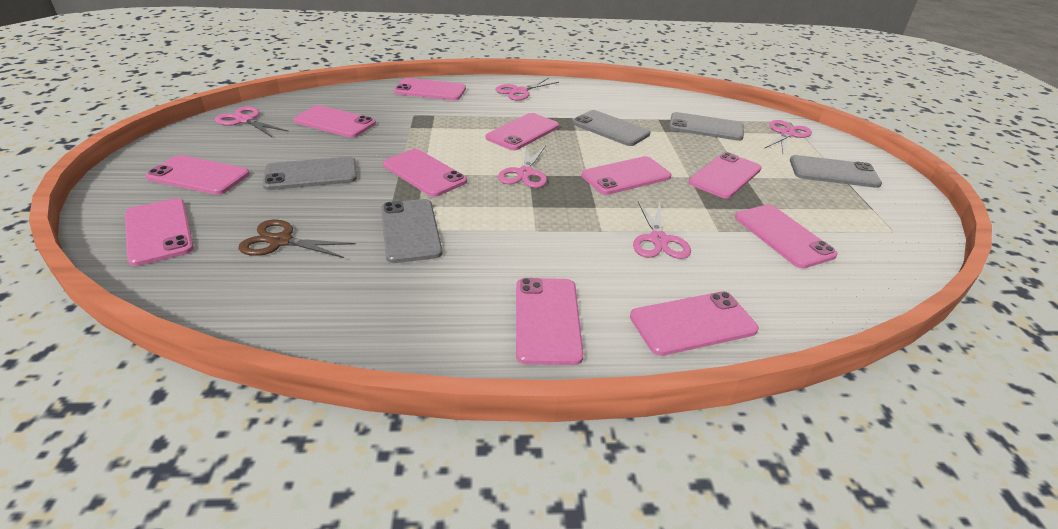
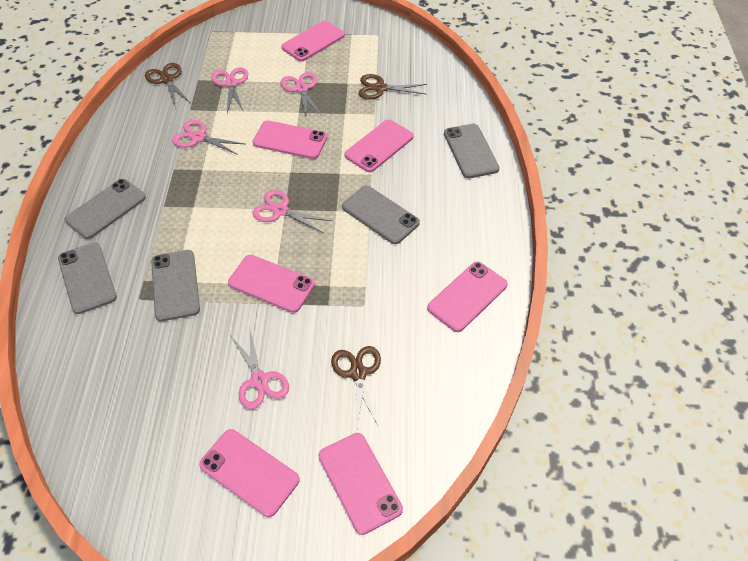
brown scissors: [238,219,356,258] = 1 -> [145,63,190,106] [331,346,381,427] [359,74,427,100] = 3
pink phone: [125,198,194,266] [146,155,250,195] [293,105,376,138] [383,149,467,197] [394,78,466,100] [486,113,559,150] [516,278,584,365] [582,156,671,195] [630,291,759,356] [688,152,762,199] [735,205,838,268] = 11 -> [199,429,300,517] [228,255,315,313] [253,120,327,159] [281,21,345,61] [319,433,403,535] [344,119,414,172] [427,262,508,332] = 7

